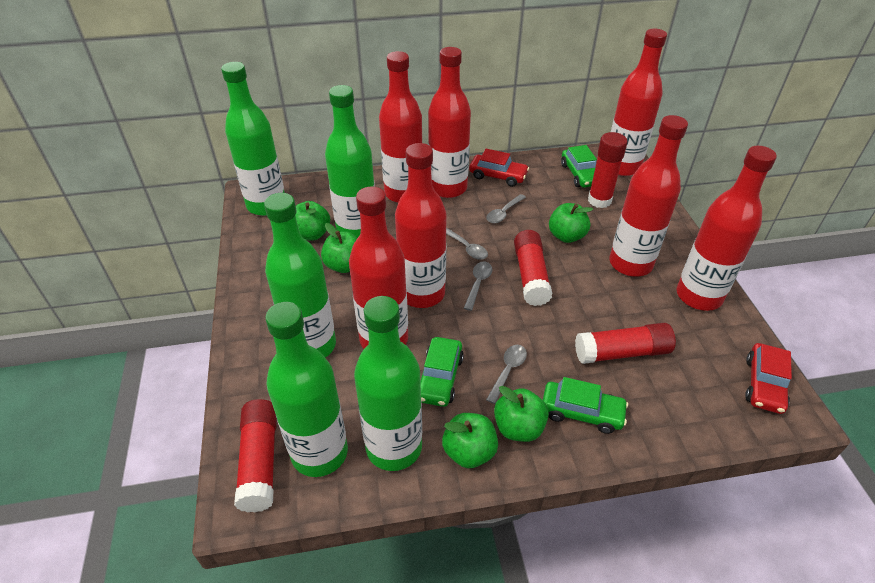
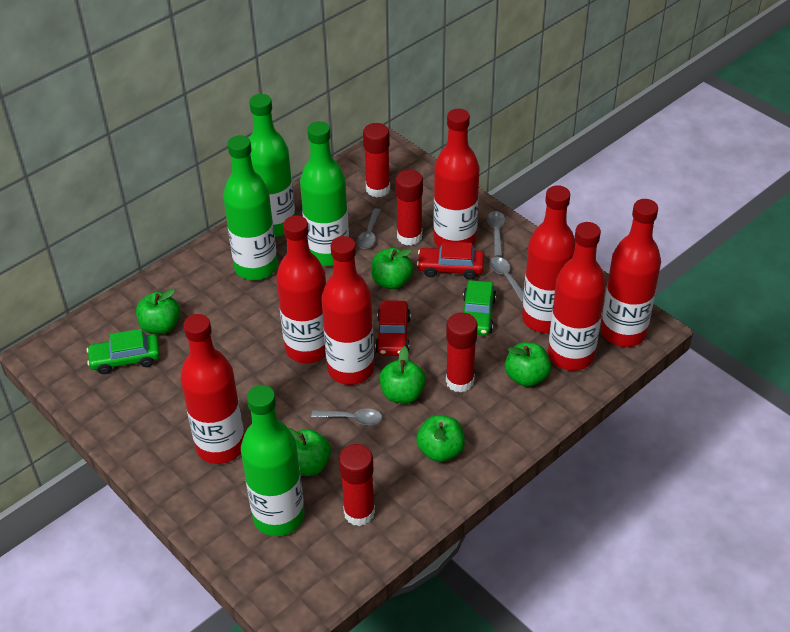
green apple: [295,201,330,241] [321,223,357,273] [442,413,498,468] [494,386,549,442] [549,203,593,243] = 5 -> [136,289,180,334] [288,428,331,476] [371,248,414,289] [380,346,426,403] [416,415,465,462] [505,342,551,387] = 6
green bottle: [221,62,285,216] [264,193,336,358] [265,302,348,477] [325,85,375,238] [354,296,422,471] = 5 -> [223,135,278,280] [241,385,305,536] [249,94,295,237] [300,121,349,266] = 4
green car: [420,337,464,407] [543,377,628,434] [561,145,597,188] = 3 -> [87,329,160,374] [463,280,496,336] = 2

